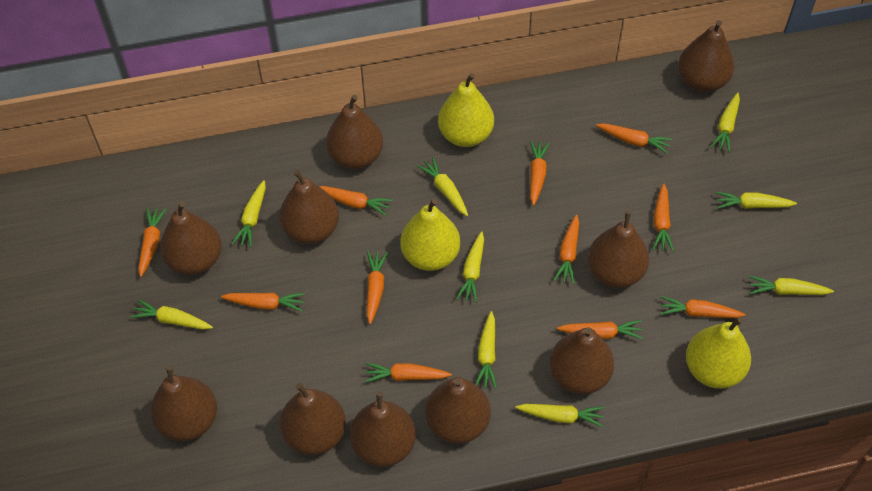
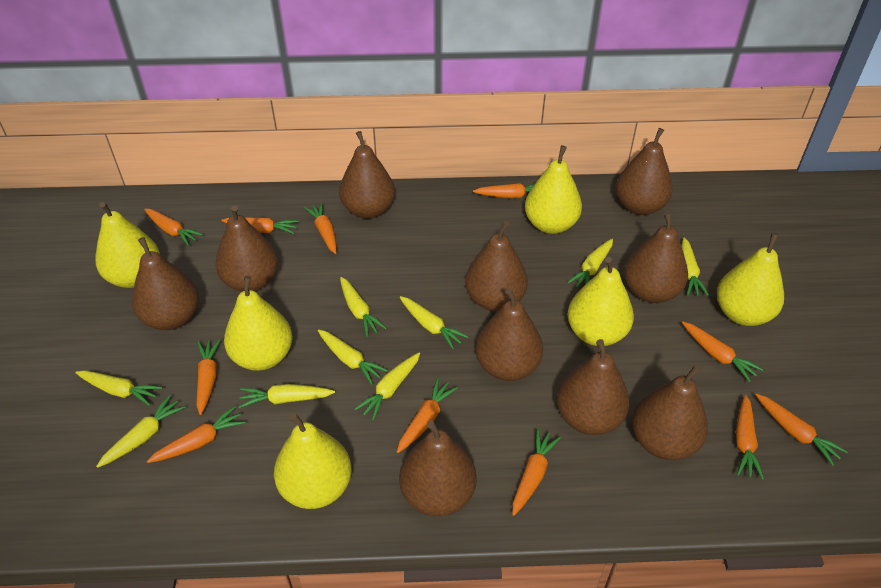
yellow pear: [400,199,460,271] [438,73,494,147] [686,317,751,389] = 3 -> [95,202,160,288] [224,276,293,371] [274,413,352,509] [525,145,582,234] [567,257,634,346] [717,233,784,326] = 6

